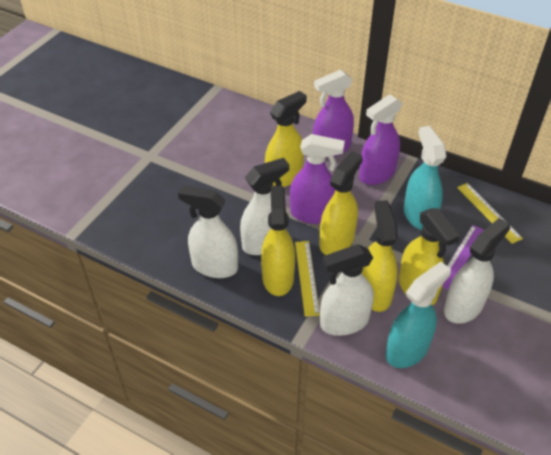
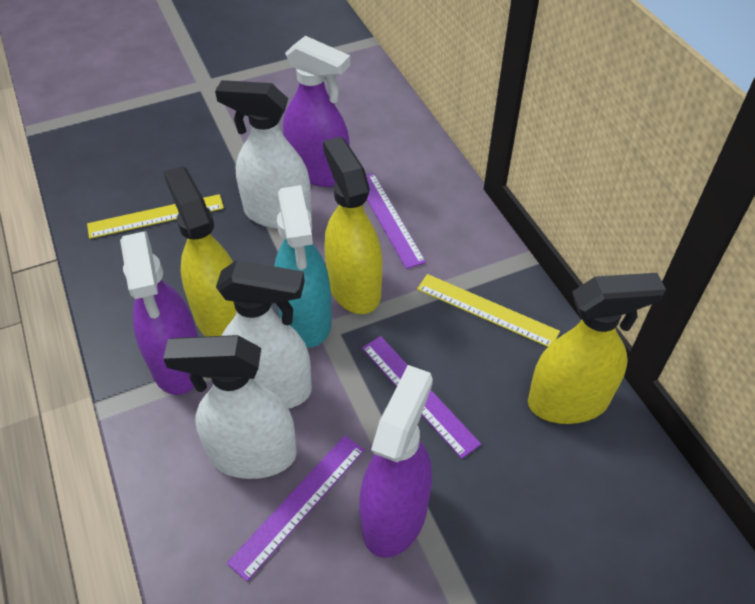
purple ruler: [442,225,484,290] = 1 -> [227,435,365,581] [362,336,481,459] [366,173,426,269] = 3
turquoise spray bottle: [385,262,451,368] [404,126,446,230] = 2 -> [274,185,332,348] = 1
white spray bottle: [178,185,238,278] [240,158,289,255] [320,244,374,336] [444,218,510,324] = 4 -> [163,335,297,479] [215,80,312,229] [216,260,312,409] = 3
yellow spray bottle: [261,186,295,296] [265,91,307,187] [319,151,363,255] [362,200,398,312] [399,208,460,305] = 5 -> [163,166,237,337] [323,136,382,314] [528,273,666,424] = 3

